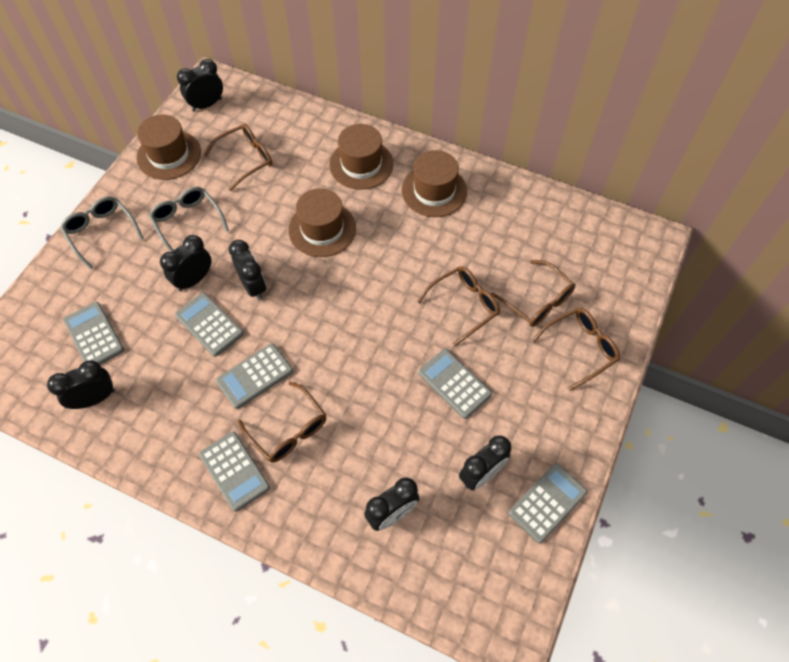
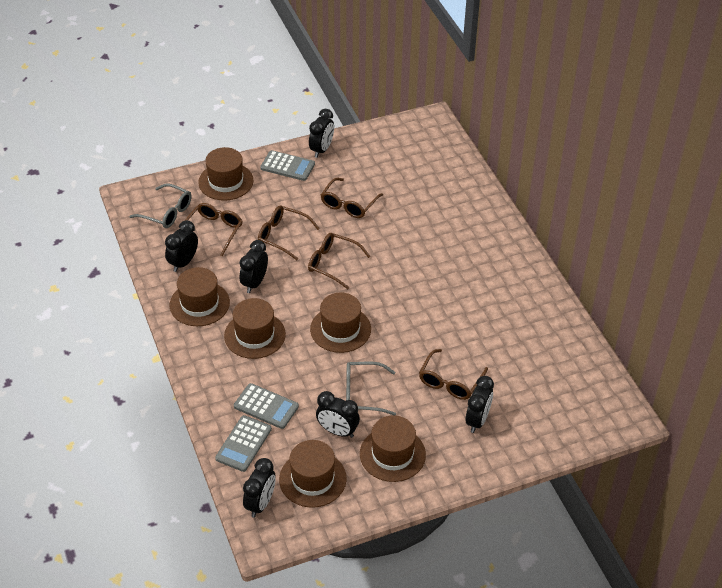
brown hat: [137,114,201,180] [288,188,356,257] [329,124,394,190] [402,150,467,217] = 4 -> [170,267,230,326] [198,147,254,201] [224,298,286,359] [279,440,347,508] [310,293,371,353] [360,416,426,482] = 6
grey calculator: [63,302,124,364] [175,293,244,357] [199,432,270,512] [216,344,293,409] [418,349,492,419] [509,463,587,543] = 6 -> [215,415,272,472] [234,383,299,429] [260,150,315,181] = 3

